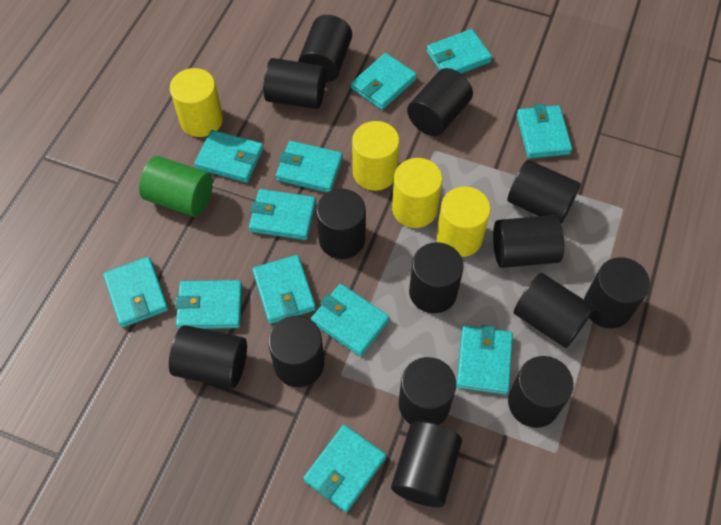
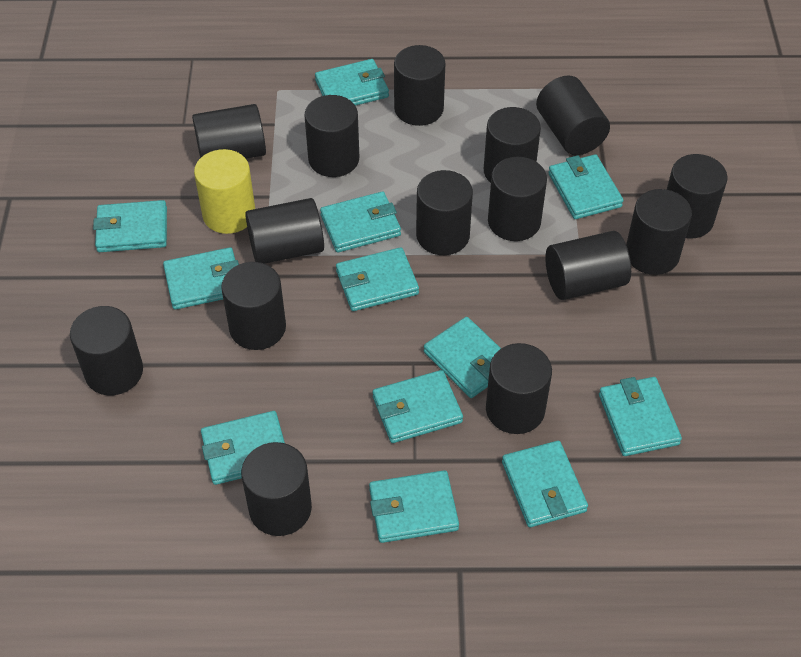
black cylinder: [169,325,247,389] [263,58,326,109] [268,316,324,387] [298,15,352,83] [316,189,366,259] [391,421,462,507] [399,357,456,425] [407,68,473,136] [409,242,464,313] [493,215,564,268] [507,160,581,224] [508,356,574,428] [514,273,594,348] [584,257,650,328] = 14 -> [70,306,143,395] [192,104,266,159] [221,262,286,350] [241,442,312,536] [245,198,324,264] [304,95,359,177] [394,45,446,126] [416,170,473,255] [484,107,541,183] [486,343,552,434] [488,157,547,241] [536,75,610,155] [545,231,631,300] [626,189,692,275] [667,154,727,239] = 15
green cylinder: [139,156,213,217] = 1 -> none = 0
yellow cylinder: [170,68,223,137] [352,121,399,191] [392,158,442,228] [436,187,491,257] = 4 -> [194,149,255,234] = 1

